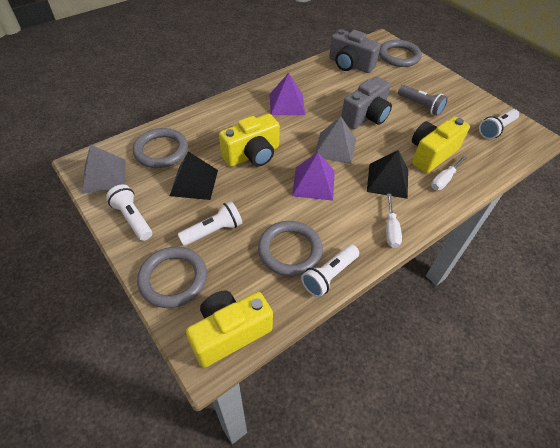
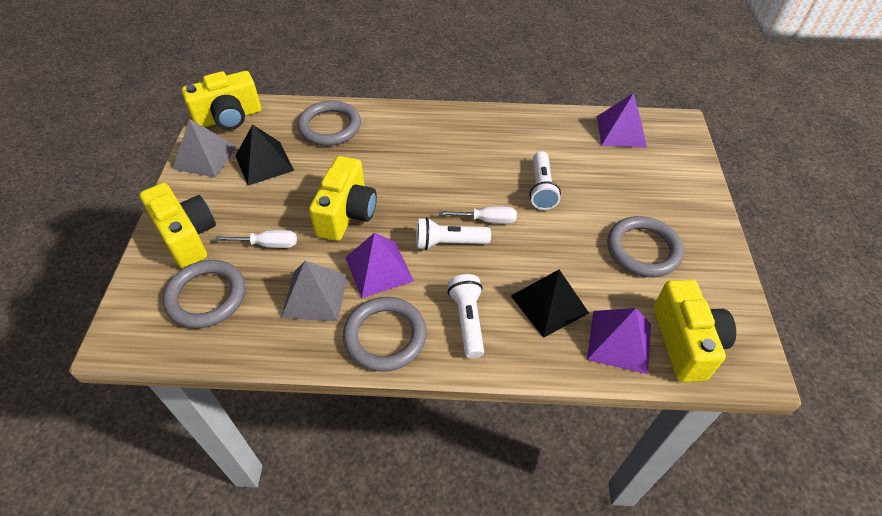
grey camera: [329,29,381,73] [341,77,392,129] = 2 -> none = 0
grey flashlight: [398,85,448,116] = 1 -> none = 0
purple pyramid: [270,73,305,115] [292,153,335,201] = 2 -> [345,233,414,298] [587,308,651,374] [597,93,647,148] = 3
white flashlight: [106,184,152,241] [178,201,242,246] [301,245,359,297] [479,109,519,139] = 4 -> [416,217,491,250] [448,274,484,358] [529,151,561,210] = 3
yellow camera: [186,290,273,368] [219,114,280,167] [412,117,470,173] = 3 -> [139,183,216,268] [182,71,261,130] [309,156,377,241] [653,280,736,382] = 4

